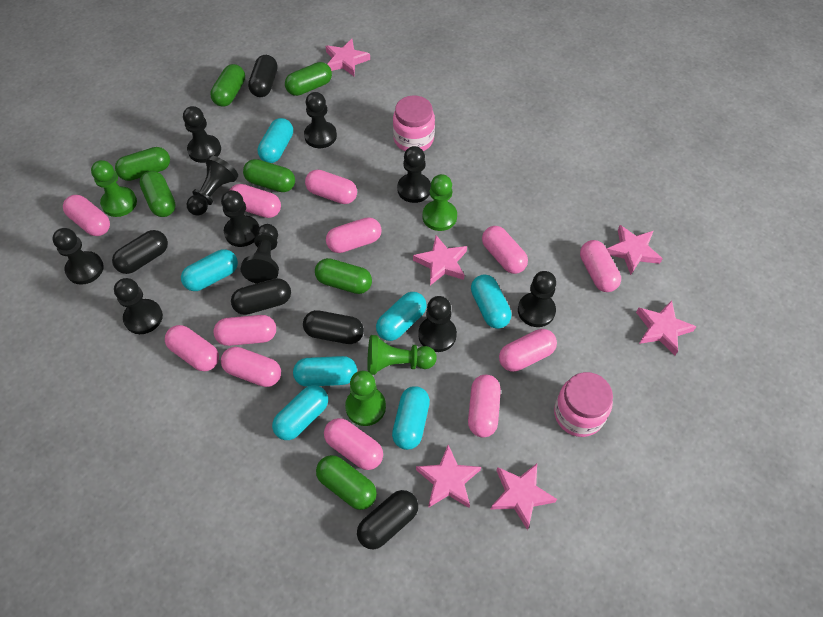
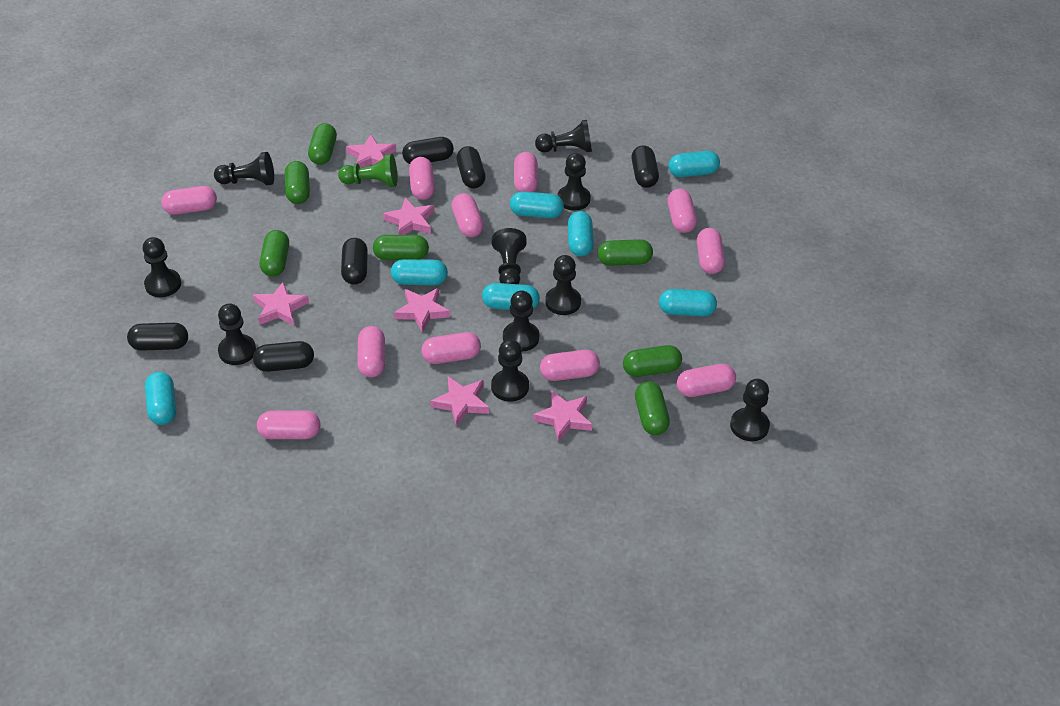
black capsule: [112,230,168,274] [231,278,291,315] [248,55,278,97] [303,310,364,344] [357,490,418,549] = 5 -> [127,323,188,351] [253,341,314,372] [341,238,368,285] [402,137,454,164] [456,146,486,188] [631,145,659,188] = 6
green pawn: [91,160,137,217] [345,370,386,426] [367,335,436,375] [422,174,457,231] = 4 -> [338,154,398,187] = 1
pink capsule: [63,195,110,236] [165,325,219,371] [214,315,276,346] [221,347,281,387] [229,184,281,218] [305,170,357,204] [324,418,383,470] [326,217,382,253] [468,375,501,437] [482,226,528,274] [499,329,557,372] [580,240,621,292] = 12 -> [162,186,217,215] [257,410,321,439] [357,326,385,377] [409,157,435,200] [421,332,481,364] [452,193,484,237] [514,152,538,192] [540,350,600,381] [668,189,697,233] [677,364,736,397] [697,228,725,274] = 11
pink jar: [393,95,435,151] [554,372,613,437] = 2 -> none = 0

